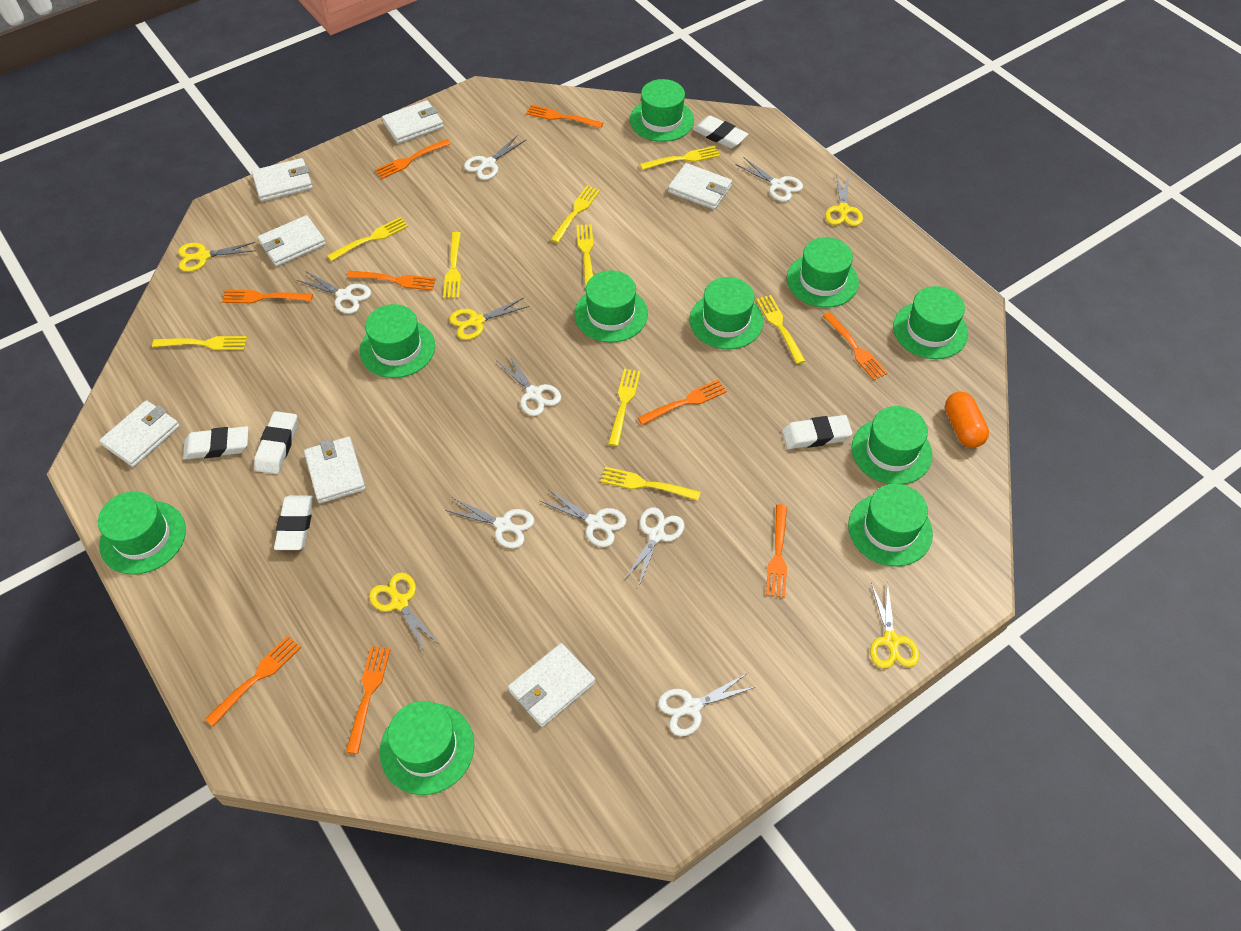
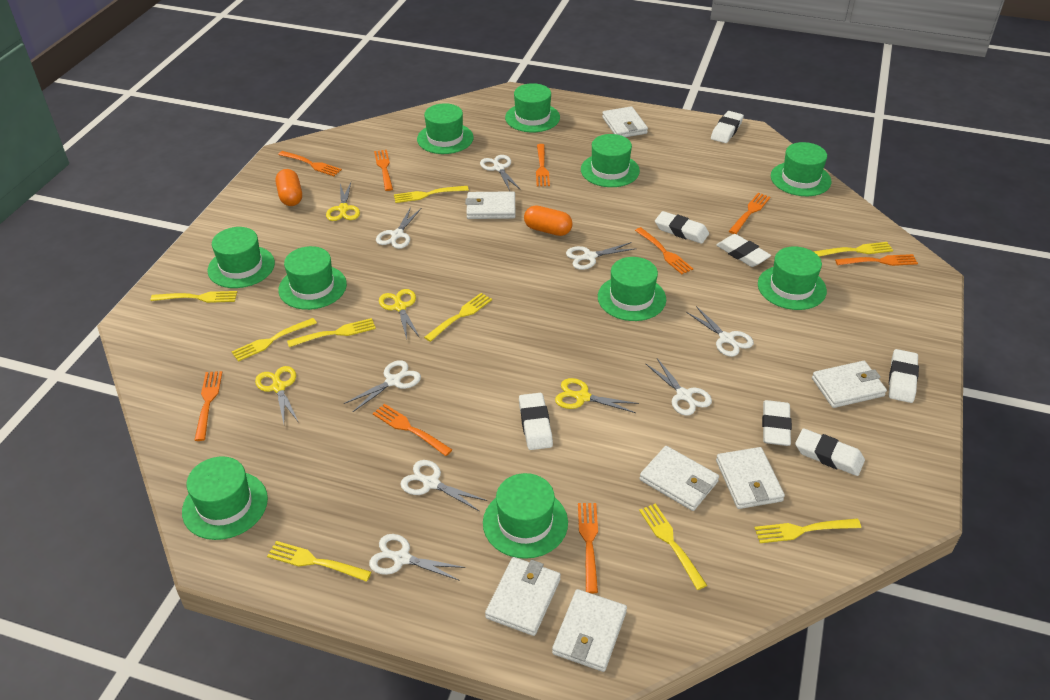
orange capsule: [945,391,989,448] = 1 -> [276,169,302,206] [524,205,573,236] = 2
white eraser: [183,426,248,459] [254,411,297,474] [274,495,314,550] [693,115,748,148] [782,415,853,449] = 5 -> [519,393,553,450] [655,211,709,244] [711,111,744,143] [716,234,771,267] [762,400,792,446] [795,428,865,476] [889,349,919,403] = 7
yellow scissors: [178,242,256,272] [369,573,440,652] [450,298,529,340] [825,175,863,226] [870,581,919,668] = 5 -> [255,366,299,423] [326,182,360,221] [379,289,420,340] [555,378,639,413] = 4

